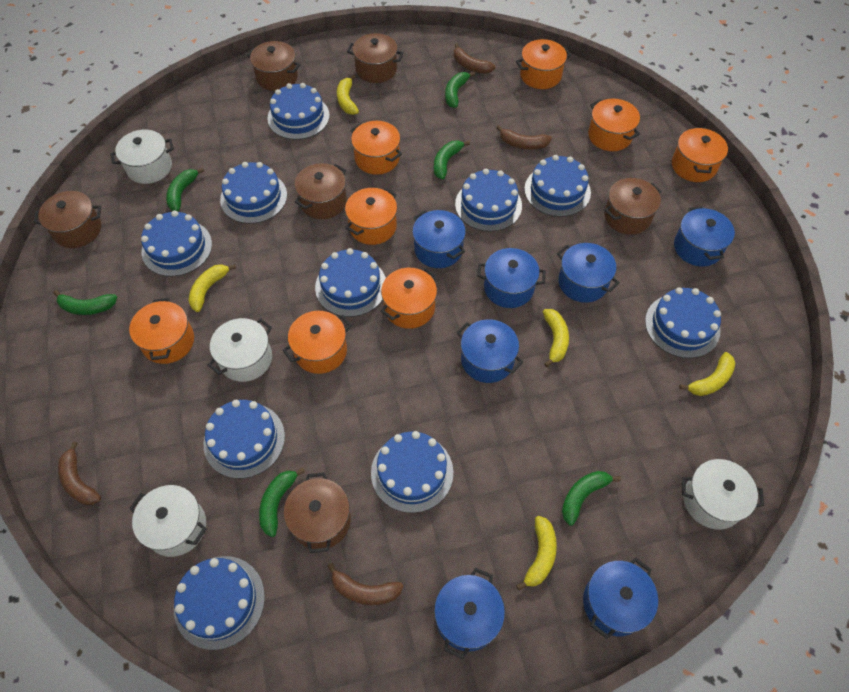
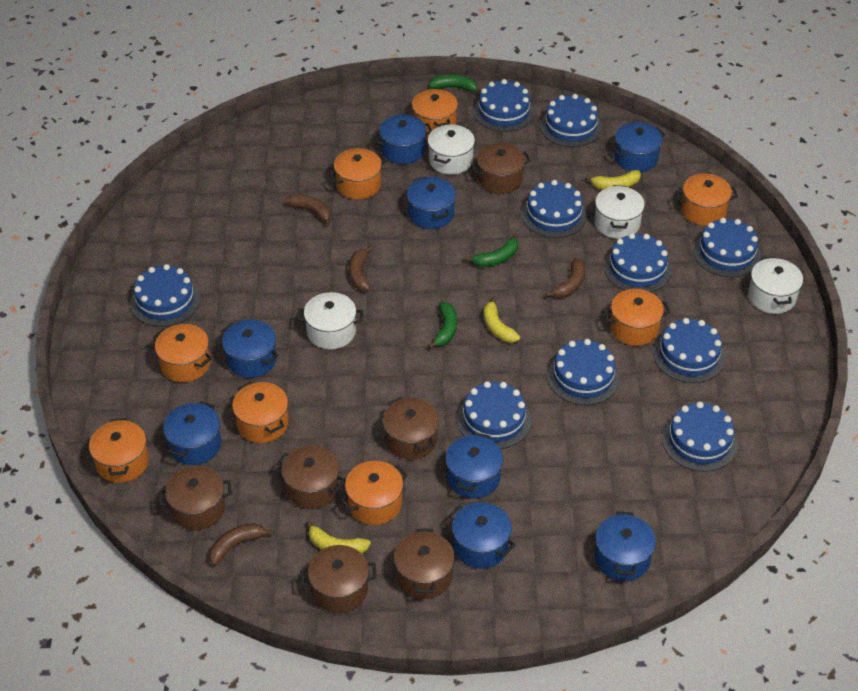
blue pot: [412,210,466,268] [434,568,505,659] [457,319,523,383] [477,248,546,308] [557,243,620,303] [583,557,658,639] [674,206,735,267] = 7 -> [163,401,221,465] [221,320,278,378] [373,115,432,164] [407,176,456,229] [446,433,503,498] [448,502,516,569] [595,511,656,581] [611,122,665,172] = 8
green banana: [54,290,117,315] [166,167,204,212] [259,468,305,537] [434,140,470,179] [445,72,476,108] [562,471,621,526] = 6 -> [428,302,457,349] [429,75,481,94] [465,237,518,267] = 3
yellow banana: [189,264,236,312] [337,74,359,115] [516,516,557,591] [543,309,569,367] [679,352,735,396] = 5 -> [306,520,371,553] [484,297,520,343] [585,170,641,190] = 3

